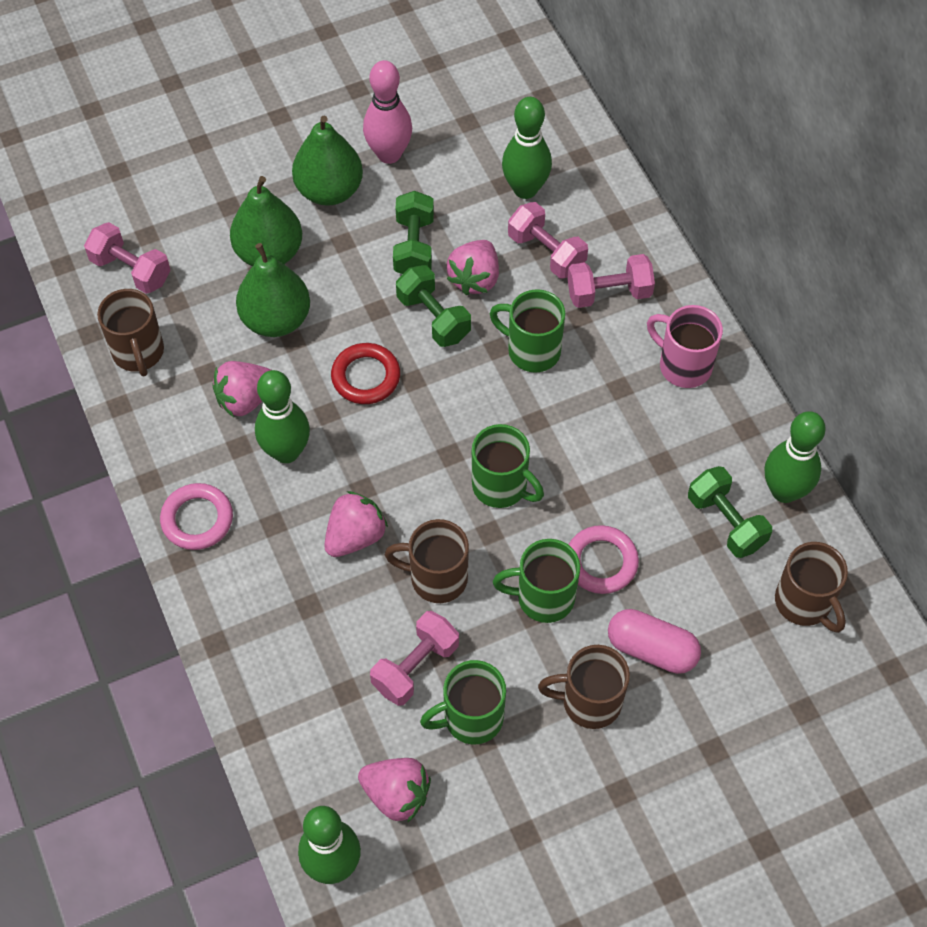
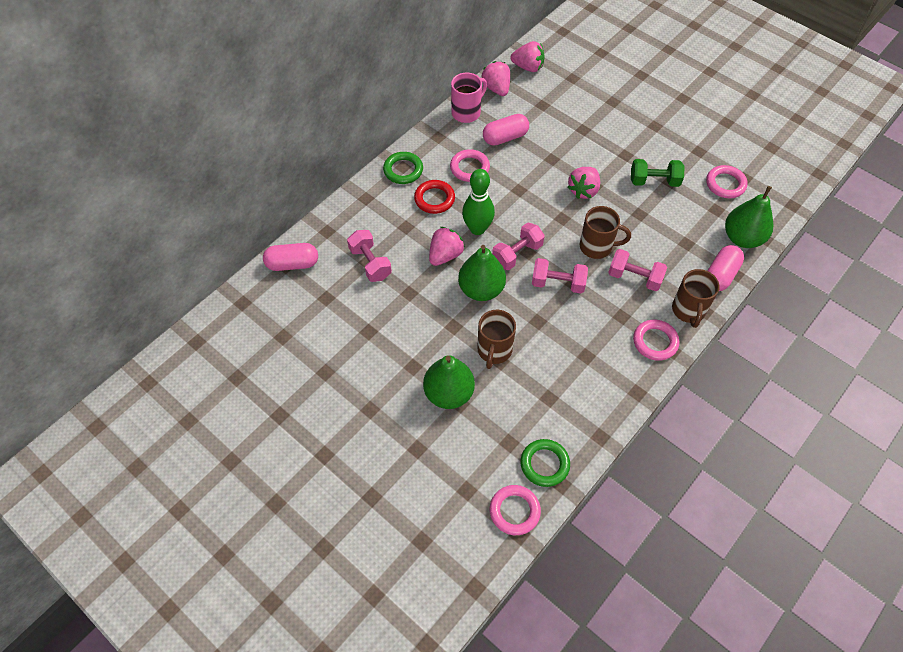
brown mug: [97,289,164,377] [385,519,469,603] [538,645,630,729] [775,542,848,633] = 4 -> [477,310,516,369] [580,206,631,259] [672,269,720,328] = 3
green bowling pin: [255,370,310,463] [298,806,361,884] [502,97,552,199] [765,411,826,503] = 4 -> [462,169,495,235] = 1
green dumbbell: [393,191,434,274] [396,265,471,347] [688,466,772,558] = 3 -> [631,159,685,187] = 1
green mug: [420,660,506,745] [472,424,544,508] [490,289,565,373] [493,539,580,623] = 4 -> none = 0
green ring: none = 0 -> [383,152,423,184] [521,439,570,487] = 2
pink bowling pin: [363,60,412,164] = 1 -> none = 0
pink capsule: [608,609,701,674] = 1 -> [263,243,318,271] [483,114,529,146] [707,245,744,291] = 3
pink ring: [160,483,233,550] [568,525,639,594] = 2 -> [450,149,490,182] [490,485,541,535] [633,320,679,361] [706,165,748,198] = 4

